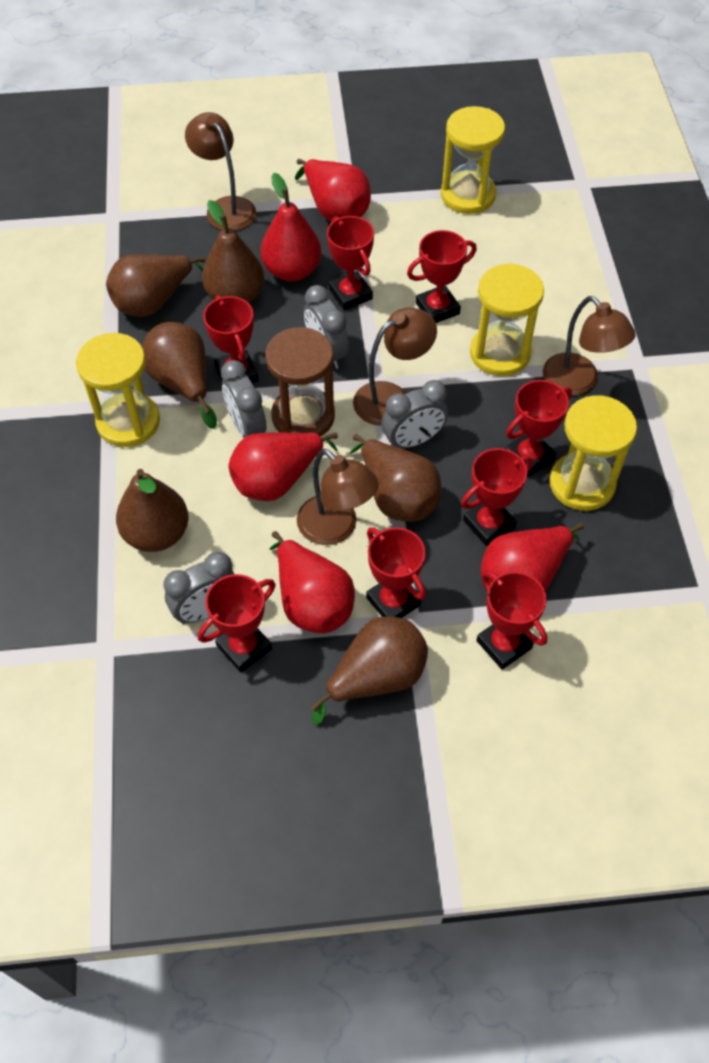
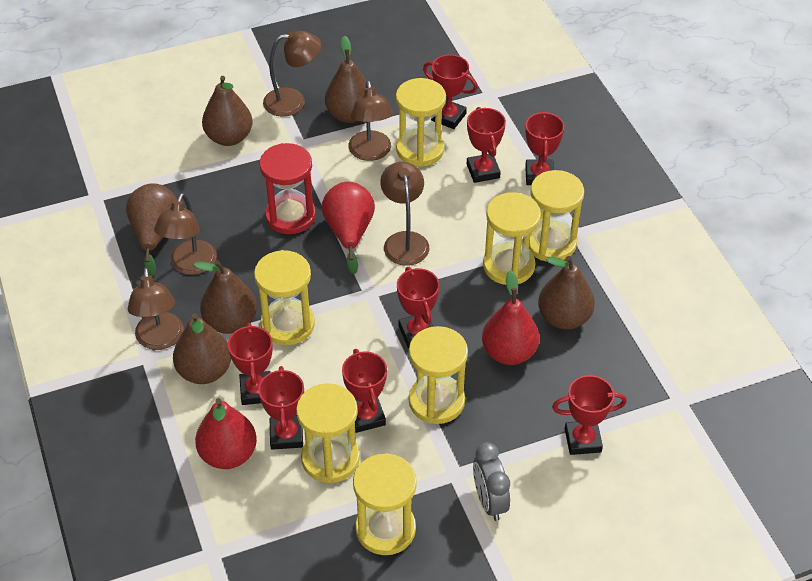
brown hourglass: [265,327,335,437] = 1 -> none = 0
brown lamp: [185,112,256,231] [297,449,379,545] [353,307,437,426] [543,296,636,395] = 4 -> [127,267,184,350] [154,193,217,275] [263,30,321,117] [348,81,393,161] [380,162,429,266] = 5
grey clock: [164,552,234,624] [221,360,267,438] [304,285,349,369] [381,380,448,448] = 4 -> [473,442,510,521] = 1
red hourglass: none = 0 -> [259,143,316,234] = 1
red pear: [228,432,338,501] [261,173,321,281] [269,531,355,633] [295,159,371,221] [481,523,584,592] = 5 -> [195,398,257,469] [322,182,375,274] [482,270,539,365] = 3
yellow hourglass: [76,333,160,447] [441,106,505,214] [470,263,544,376] [550,395,637,511] = 4 -> [254,250,315,345] [296,383,360,483] [353,453,417,555] [396,78,446,167] [409,326,468,424] [483,192,541,285] [529,170,584,262] = 7

